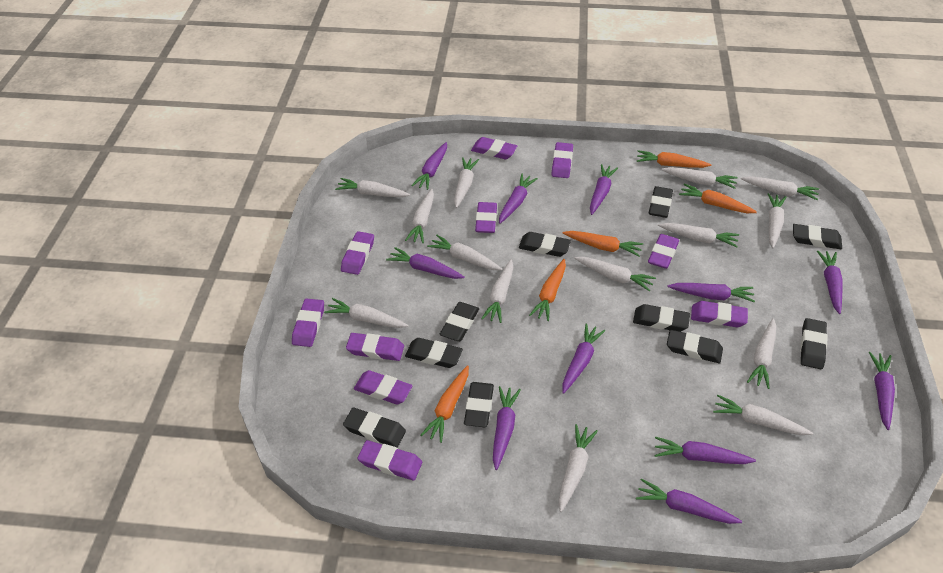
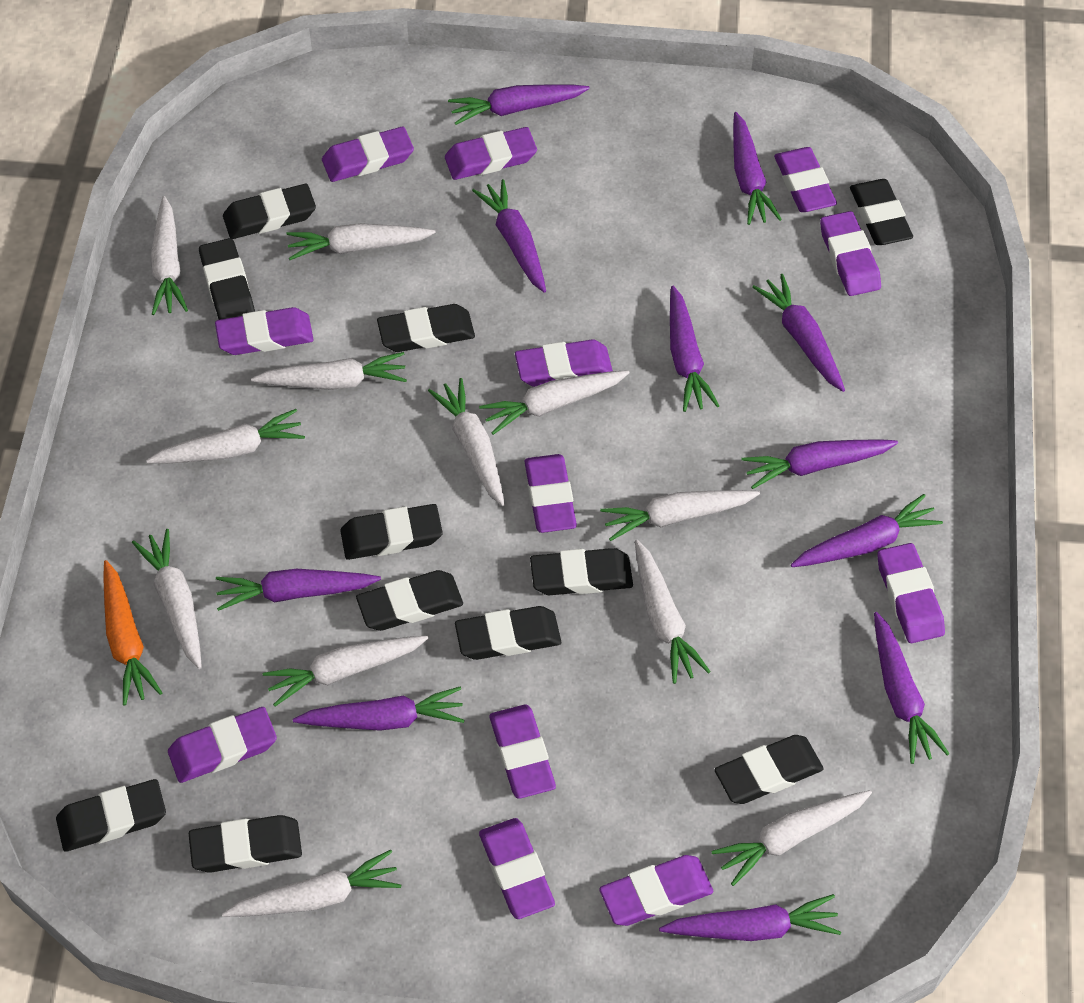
black eraser: [343,408,406,447] [405,338,463,368] [440,302,479,341] [464,382,494,427] [519,232,571,257] [633,304,690,332] [649,186,673,218] [667,330,723,363] [793,224,842,249] [800,318,827,369] = 10 -> [56,779,166,852] [188,815,302,873] [199,238,255,320] [223,184,316,239] [340,504,443,560] [356,570,463,631] [377,304,475,352] [455,606,561,660] [530,548,633,595] [715,735,824,804] [850,179,913,245] = 11
orange carrot: [421,365,469,443] [529,259,566,321] [563,231,643,257] [637,150,711,168] [679,184,757,213] = 5 -> [103,560,162,705] = 1
purple eraser: [292,299,324,347] [341,231,374,275] [346,333,404,361] [354,370,412,405] [358,440,422,480] [471,137,517,159] [475,202,497,233] [551,142,573,178] [648,234,679,269] [691,301,748,327] = 10 -> [168,707,277,783] [215,307,314,355] [322,127,414,182] [445,127,537,180] [479,818,555,919] [490,705,556,799] [515,339,613,387] [525,454,577,533] [599,855,713,926] [774,147,837,212] [820,211,881,296] [877,543,945,643] = 12
white carrot: [324,298,408,328] [335,178,410,197] [405,189,434,243] [427,235,502,270] [454,157,479,208] [481,259,513,323] [558,424,598,512] [574,257,656,291] [658,223,739,248] [661,167,738,189] [713,395,813,435] [741,176,819,200] [747,318,776,389] [768,193,786,248] = 14 -> [132,529,202,669] [146,409,305,464] [151,196,188,315] [222,850,401,917] [251,352,407,390] [263,636,429,706] [286,223,436,260] [428,378,505,506] [479,370,630,435] [600,490,760,541] [635,540,711,684] [711,790,872,886] = 12

